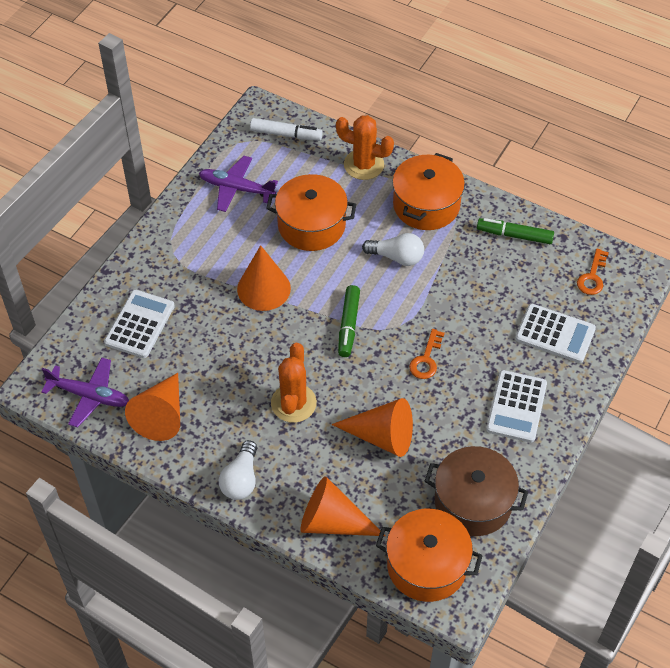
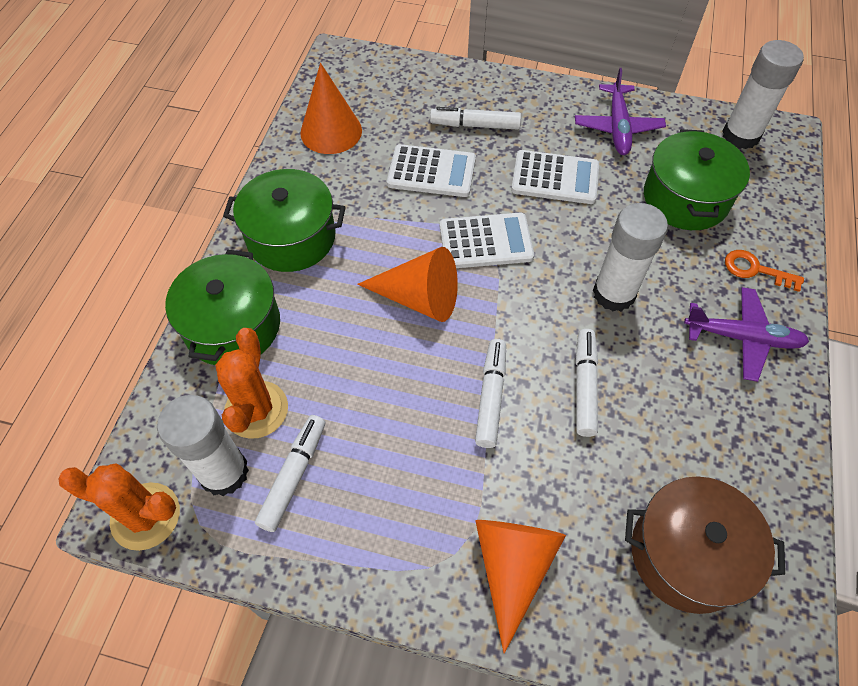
green marker: [338,285,360,357] [477,218,554,244] = 2 -> none = 0
green pot: none = 0 -> [165,250,280,365] [223,169,346,272] [644,129,750,230] = 3
orange cone: [125,373,180,441] [237,245,291,311] [300,476,386,536] [331,398,413,457] = 4 -> [300,63,362,154] [357,247,458,322] [475,520,566,654] = 3
orange key: [409,329,445,379] [577,249,609,295] = 2 -> [725,250,804,292] = 1
orange pot: [266,174,356,251] [376,509,483,602] [392,153,465,230] = 3 -> none = 0
white glue stick: none = 0 -> [157,395,249,496] [593,203,668,311] [722,40,804,149] = 3
white light bulb: [219,440,257,500] [362,233,424,266] = 2 -> none = 0
white marker: [250,118,323,141] = 1 -> [255,415,325,532] [430,107,521,130] [475,339,506,448] [575,329,598,437] = 4

